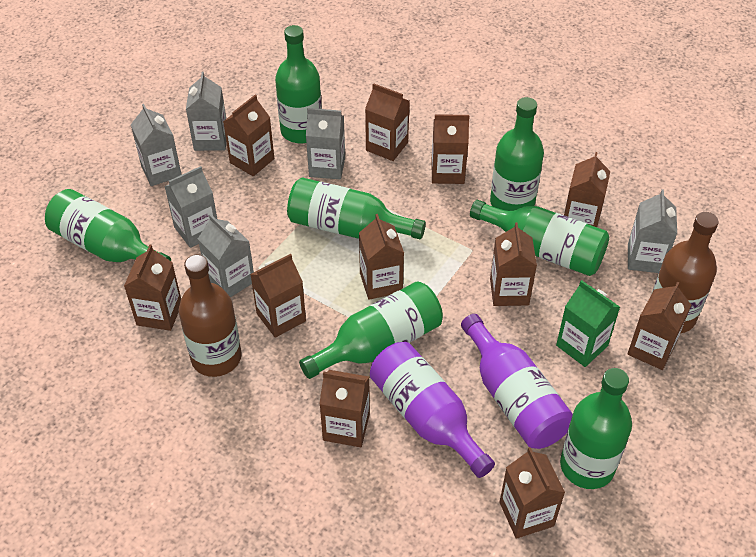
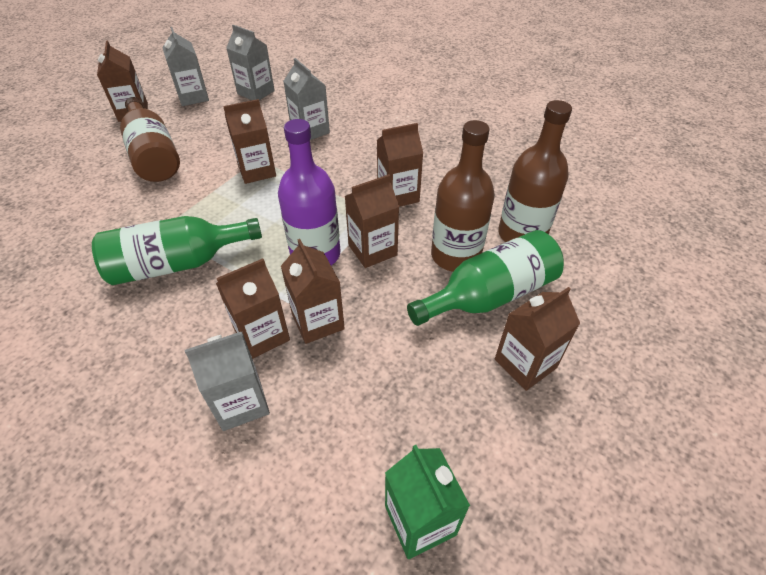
brown bottle: [179,255,242,377] [651,212,719,333] = 2 -> [120,97,180,182] [431,120,495,272] [498,100,572,242] = 3
brown carton: [124,245,181,331] [223,95,274,176] [250,254,306,338] [320,370,370,447] [359,214,404,300] [365,83,410,161] [431,114,469,184] [490,222,537,306] [499,447,565,539] [564,152,610,227] [627,282,691,370] = 11 -> [97,40,148,122] [216,258,290,359] [223,99,276,184] [281,239,345,344] [345,174,399,268] [377,123,423,207] [495,287,580,391] = 7
green bottle: [45,189,171,262] [275,25,322,143] [287,177,426,239] [299,281,443,379] [470,200,609,276] [490,97,544,211] [560,368,632,489] = 7 -> [92,216,262,285] [407,230,564,326] = 2
grey carton: [131,104,182,186] [164,166,217,248] [186,72,226,151] [198,214,254,297] [306,108,345,179] [628,189,677,273] = 6 -> [162,27,209,106] [185,332,270,431] [226,25,275,100] [283,58,330,140] = 4
purple bottle: [370,342,495,478] [461,314,573,449] = 2 -> [278,119,341,265] = 1

